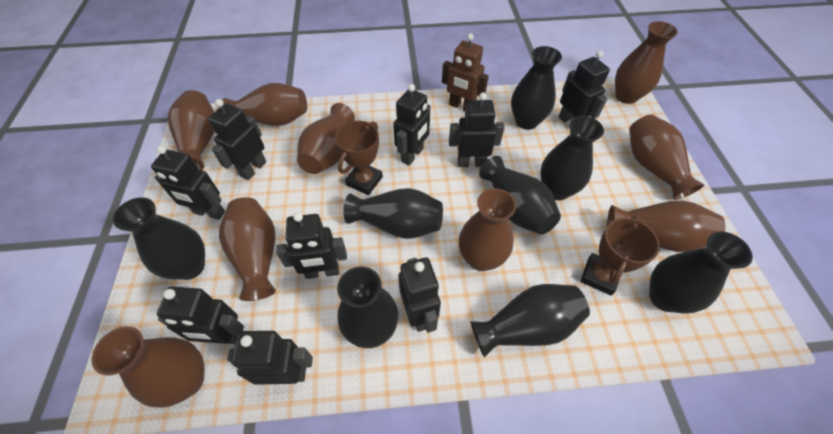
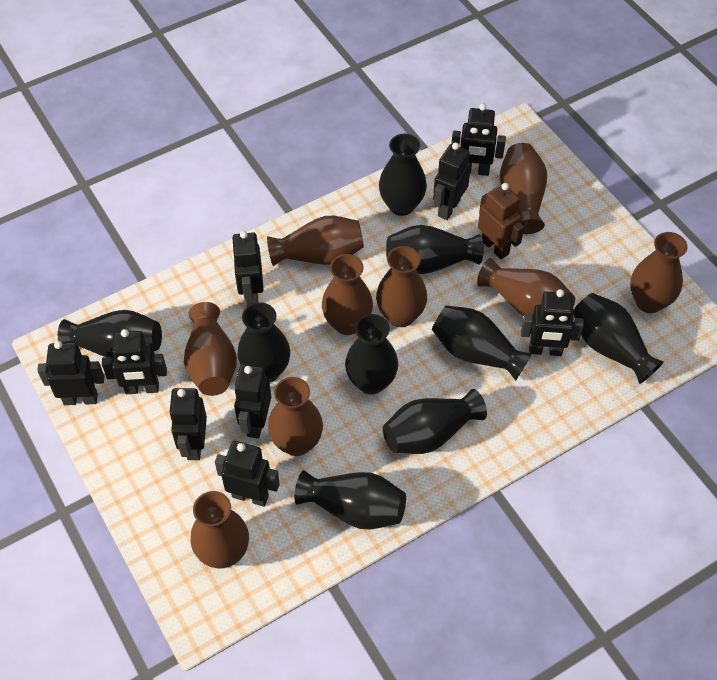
black vase: [113,197,205,280] [337,267,398,348] [343,188,443,239] [470,284,590,357] [479,156,561,235] [511,46,562,130] [540,116,604,200] [649,231,753,313] = 8 -> [58,310,162,359] [237,302,290,382] [294,470,406,529] [345,314,398,394] [379,134,427,216] [383,389,487,454] [386,225,484,274] [432,305,532,381] [573,293,664,384] = 9
brown trophy: [335,121,383,195] [580,216,660,296] = 2 -> none = 0

